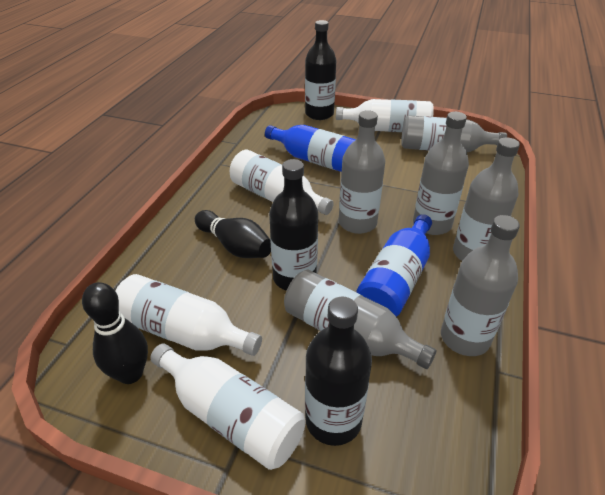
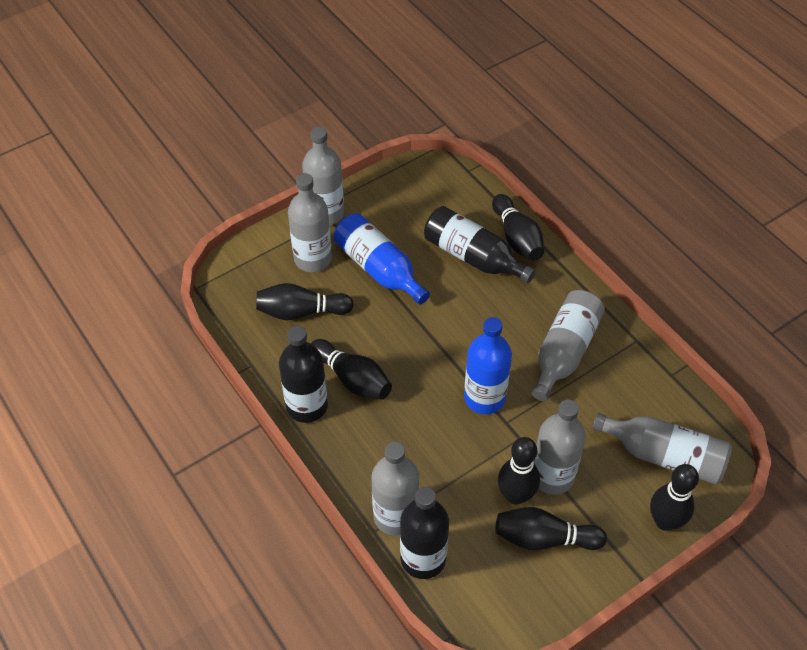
black bowling pin: [82,282,148,384] [195,210,271,258] = 2 -> [256,283,354,320] [311,339,392,400] [492,194,545,261] [495,507,607,550] [498,437,540,505] [650,464,699,531] = 6
white bottle: [115,274,262,356] [150,343,305,470] [230,150,334,215] [336,99,434,132] = 4 -> none = 0

